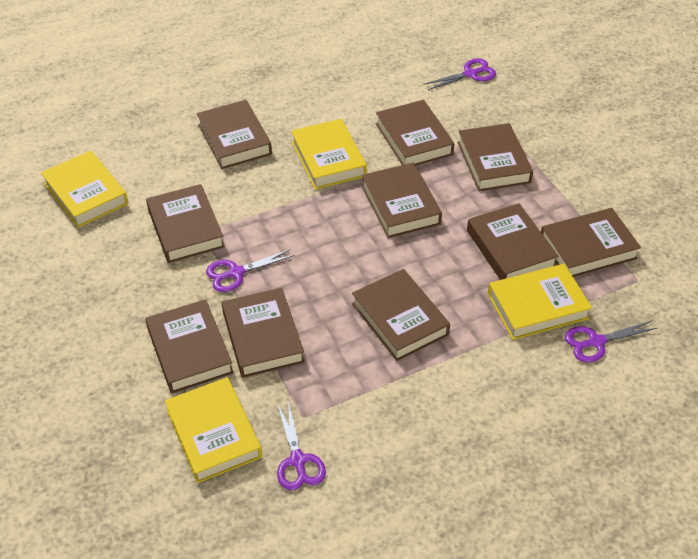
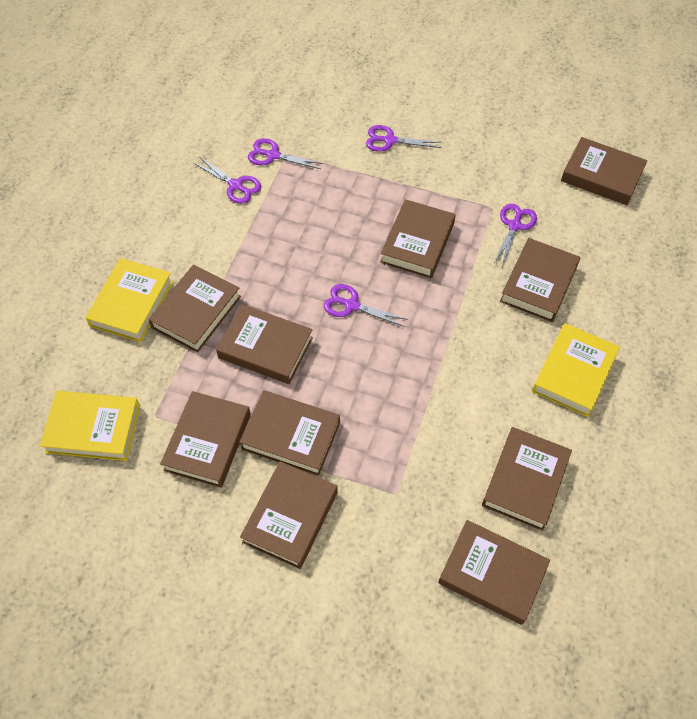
purple scissors: [206,249,295,292] [277,401,326,490] [425,59,496,90] [565,321,658,363] = 4 -> [194,157,261,204] [248,138,324,169] [324,284,408,327] [366,125,441,152] [494,204,537,267] = 5
yellow book: [41,151,128,228] [165,377,262,483] [291,119,367,189] [488,264,592,340] = 4 -> [40,391,140,461] [85,258,173,342] [532,323,620,417] = 3

